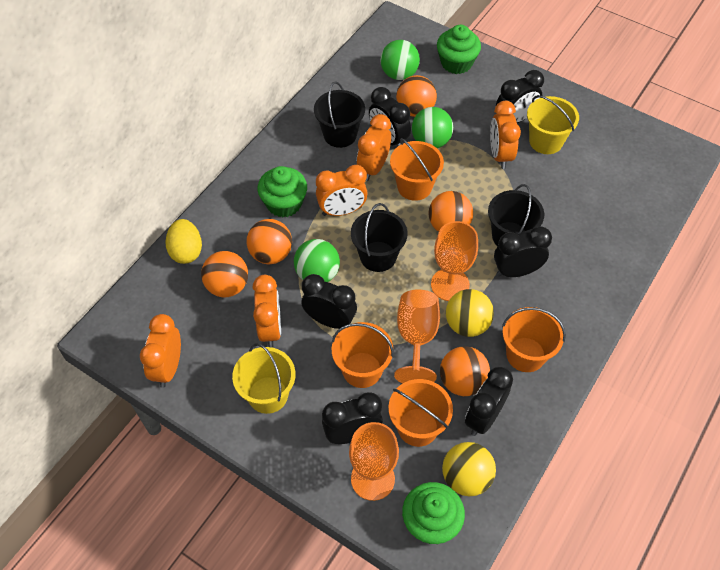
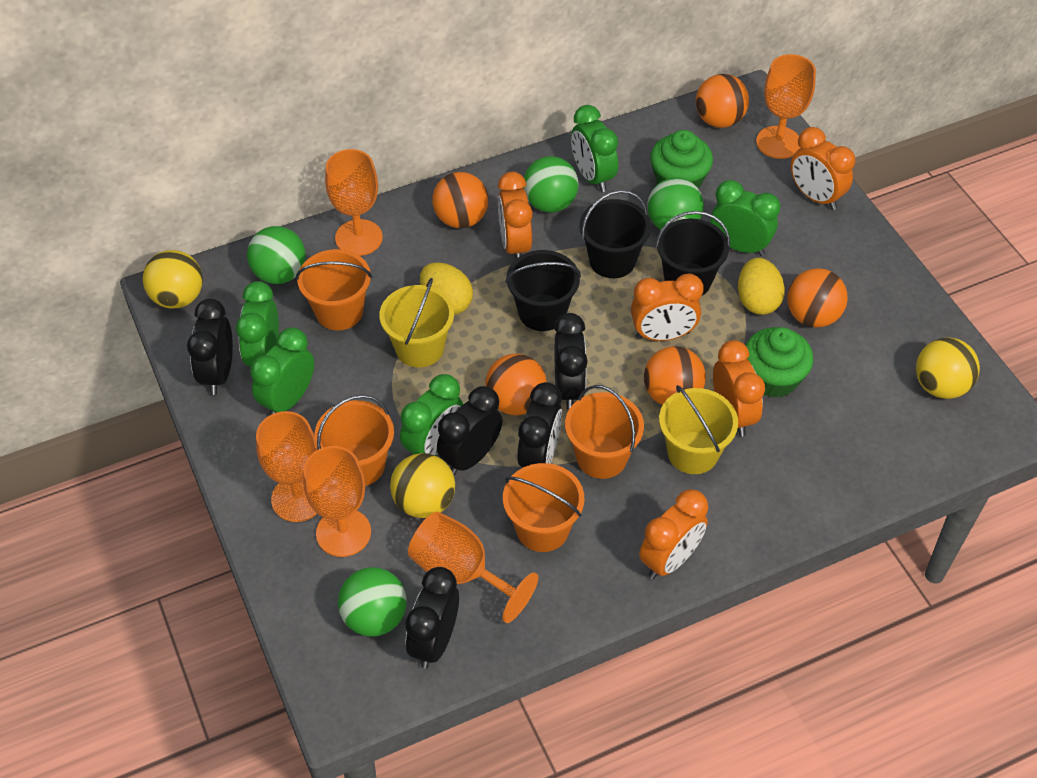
black clock: [301,274,357,329] [322,392,383,444] [369,87,411,147] [465,367,513,436] [494,227,552,277] [496,70,544,123] = 6 -> [187,299,233,395] [405,567,459,669] [437,386,503,475] [517,382,562,468] [554,313,588,410] = 5
green ball: [294,239,340,282] [380,40,420,80] [412,107,453,148] = 3 -> [247,226,305,284] [338,567,407,637] [523,156,579,213] [647,177,704,230] = 4
green clock: none = 0 -> [236,281,279,367] [250,328,314,416] [400,374,463,456] [571,105,618,192] [711,180,780,256] = 5
green cupcake: [257,166,307,217] [402,482,465,544] [437,25,481,74] = 3 -> [650,130,713,189] [745,327,813,398] = 2
orange goblet: [349,422,399,501] [394,289,440,383] [431,221,478,301] = 3 -> [256,411,318,522] [303,446,371,557] [325,149,383,256] [408,512,538,623] [756,54,816,159] = 5
yellow ball: [442,442,496,496] [446,289,494,337] = 2 -> [143,250,203,309] [390,453,455,518] [916,338,980,399] = 3
yellow egg: [165,219,202,264] = 1 -> [420,263,473,315] [738,258,785,315] = 2

